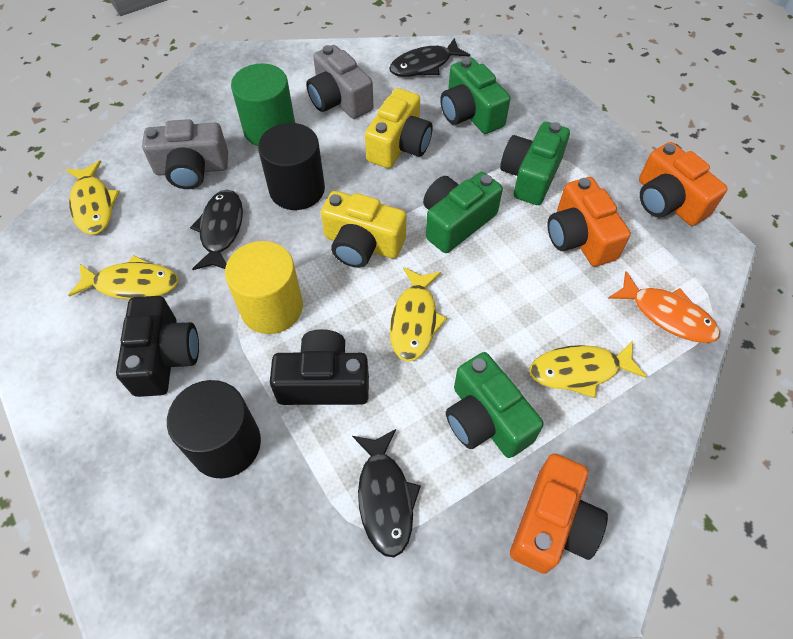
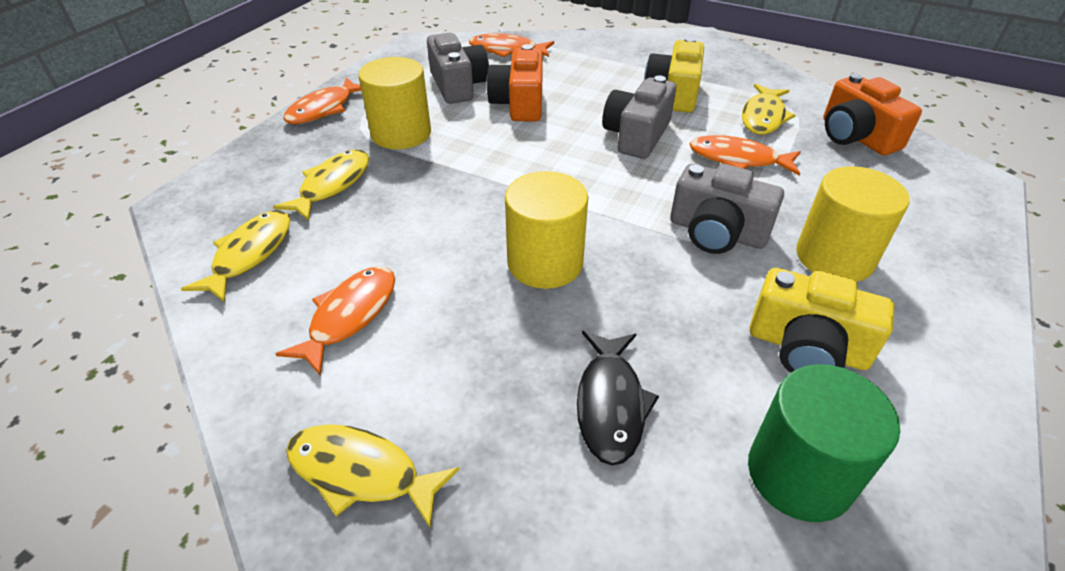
black camera: [116,296,199,397] [270,329,369,405] = 2 -> none = 0
black cylinder: [167,380,261,478] [258,123,325,210] = 2 -> none = 0
black fish: [190,190,243,270] [352,429,421,557] [389,38,470,77] = 3 -> [577,331,659,465] = 1
green camera: [423,172,503,253] [440,58,510,134] [446,352,544,458] [500,122,570,205] = 4 -> none = 0
grey camera: [142,119,228,189] [306,45,373,119] = 2 -> [427,33,489,104] [602,75,676,159] [670,164,784,254] = 3
orange camera: [510,454,608,574] [548,177,631,267] [639,142,728,226] = 3 -> [486,44,543,122] [823,73,922,155] = 2
orange fish: [608,271,720,343] = 1 -> [276,266,395,376] [284,77,361,124] [469,33,554,57] [689,135,801,176] = 4
yellow cylinder: [225,241,303,334] = 1 -> [359,57,431,149] [505,171,588,289] [796,166,910,282] = 3

